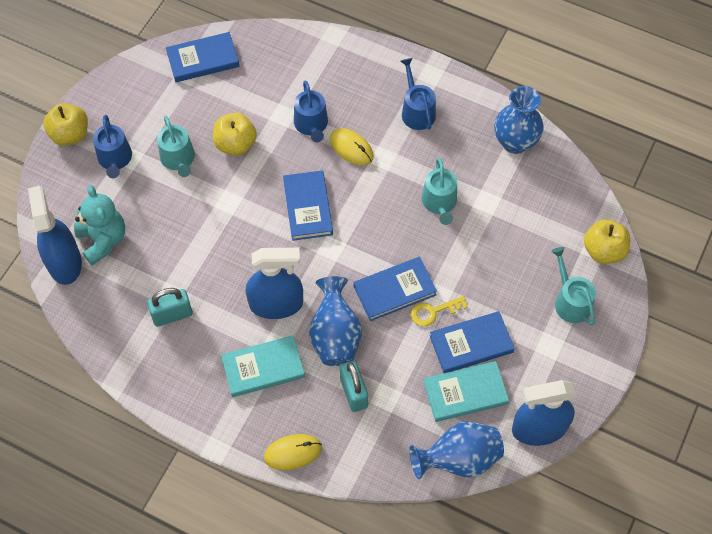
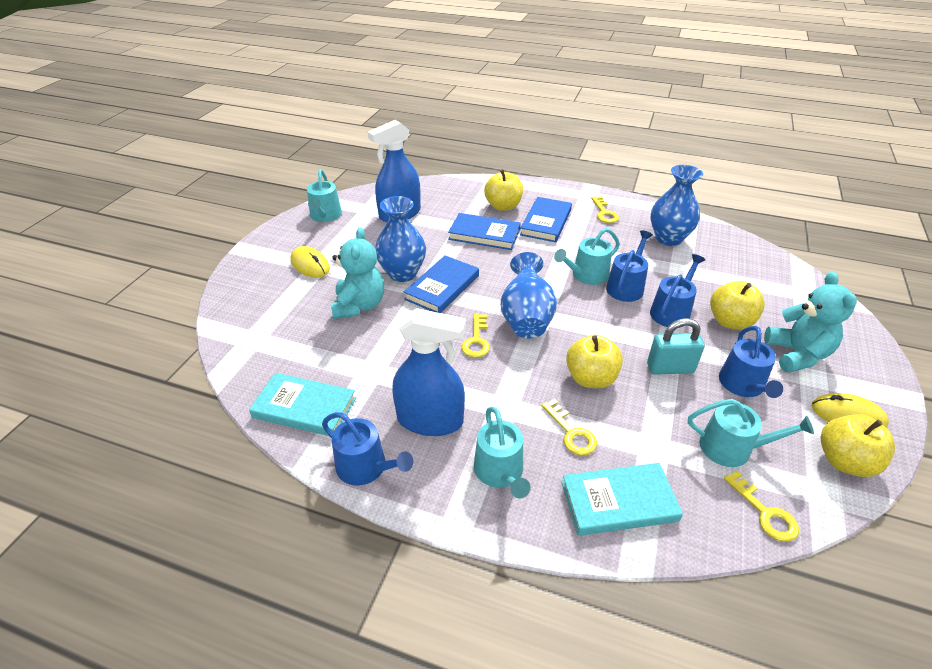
blue book: [166,32,239,82] [283,170,333,241] [354,257,437,321] [430,311,515,373] = 4 -> [404,255,479,313] [448,213,521,250] [520,197,572,242] = 3
blue spray bottle: [28,186,82,285] [245,248,303,319] [512,380,576,446] = 3 -> [368,120,421,222] [392,308,466,436] = 2
blue watering can: [93,115,132,178] [294,81,328,142] [401,58,436,130] = 3 -> [322,412,413,486] [606,230,653,302] [650,254,705,328] [719,326,783,398] = 4
turquoise padlock: [147,288,193,327] [340,361,368,412] = 2 -> [647,318,705,375] = 1
turquoise teddy bear: [74,185,125,265] = 1 -> [331,227,384,319] [764,272,857,373] = 2
turquoise watering can: [157,116,195,177] [422,157,457,225] [551,247,596,326] = 3 -> [307,169,342,222] [474,406,530,499] [554,228,620,285] [688,399,814,467] = 4
yellow apple: [43,103,88,146] [213,113,257,156] [584,219,630,264] = 3 -> [484,169,523,211] [566,335,623,388] [710,281,765,330] [820,414,895,477] = 4
yellow key: [411,296,468,326] = 1 -> [461,313,490,358] [541,399,597,455] [591,196,619,223] [724,471,799,542] = 4

